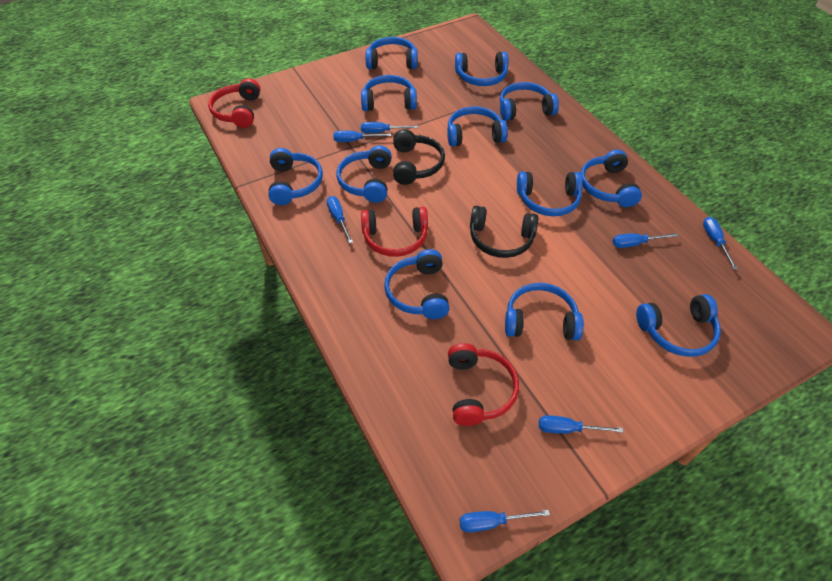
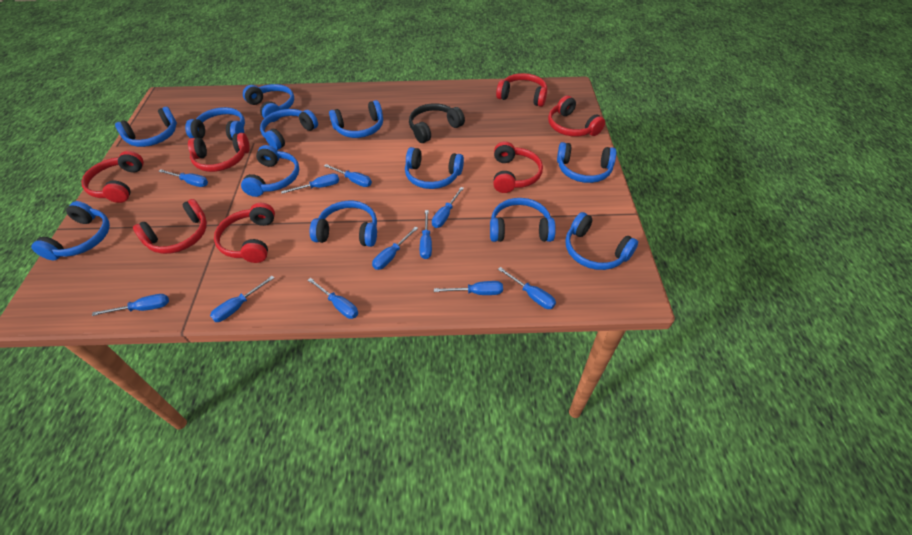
black headphones: [393,129,445,185] [470,206,538,258] = 2 -> [409,103,465,143] = 1
blue screwdriver: [327,196,353,243] [333,131,391,142] [361,122,418,133] [459,510,550,532] [539,415,623,434] [613,233,678,248] [703,217,738,270] = 7 -> [92,294,169,316] [158,169,208,187] [210,276,274,322] [281,173,339,194] [308,278,358,319] [324,164,372,187] [372,227,418,270] [420,210,432,259] [432,187,464,228] [434,281,503,295] [498,267,556,309] = 11
red headphones: [208,78,260,128] [361,207,428,257] [448,343,519,426] = 3 -> [82,151,144,203] [133,199,207,254] [188,133,250,172] [214,203,275,263] [493,141,543,193] [496,73,547,107] [548,96,605,137] = 7

